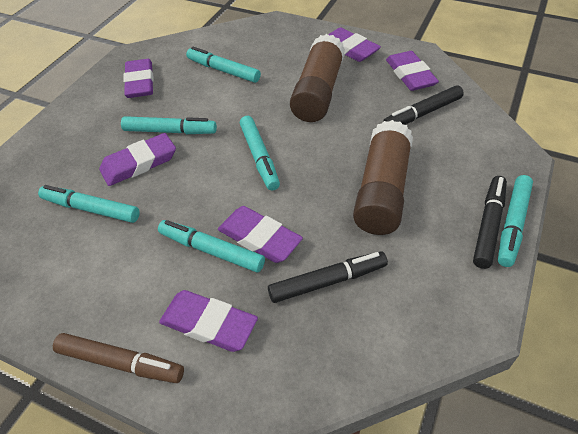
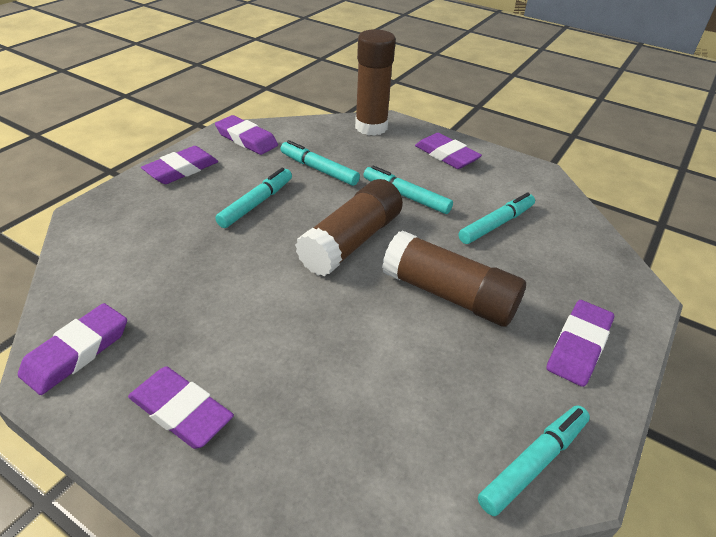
black marker: [268,251,388,303] [383,85,464,125] [473,176,507,269] = 3 -> none = 0
brown glue stick: [290,34,345,122] [353,120,413,235] = 2 -> [295,179,403,276] [355,29,396,136] [382,230,526,327] = 3
brown marker: [53,333,184,383] = 1 -> none = 0
turquoise marker: [38,185,140,223] [121,116,217,134] [158,220,265,272] [186,47,261,83] [240,116,280,190] [498,175,533,267] = 6 -> [215,168,292,228] [280,140,360,186] [363,165,453,214] [459,193,535,244] [478,405,590,516] = 5

